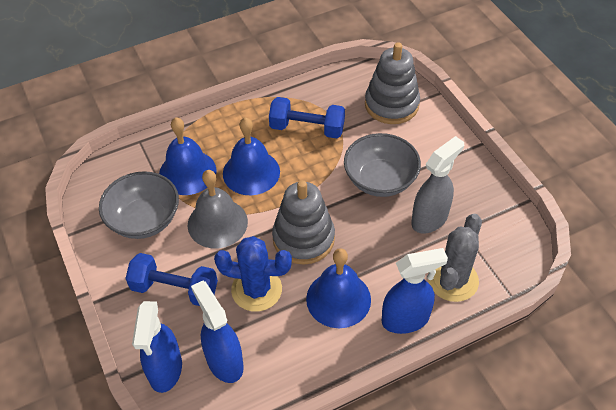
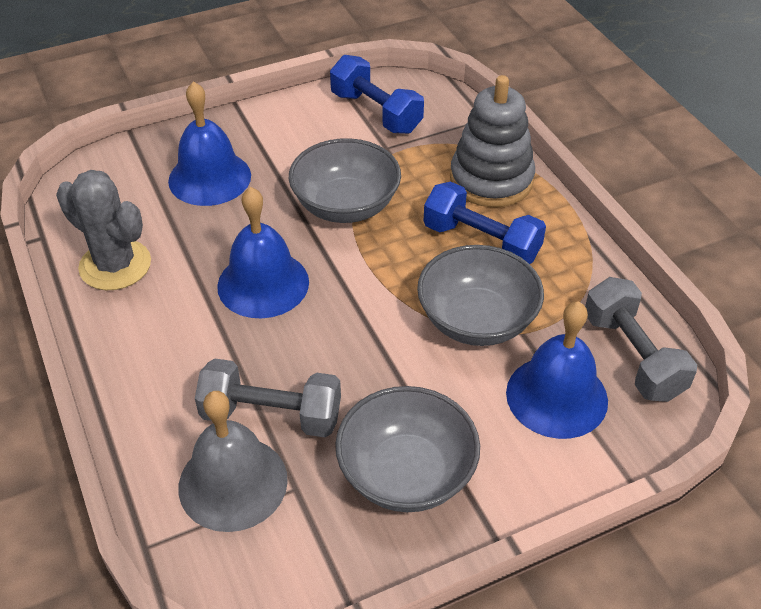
blue cactus: [214,236,292,312] = 1 -> none = 0
blue spray bottle: [132,301,182,393] [191,280,244,383] [382,248,448,334] = 3 -> none = 0
grey bowl: [99,171,179,239] [344,133,421,197] = 2 -> [289,138,401,223] [335,386,480,512] [417,245,544,346] = 3
grey dumbbell: none = 0 -> [195,358,341,437] [585,277,697,402] = 2
grey spray bottle: [411,136,464,234] = 1 -> none = 0
grey stacking toy: [272,180,335,265] [365,43,420,124] = 2 -> [450,75,535,207] = 1

